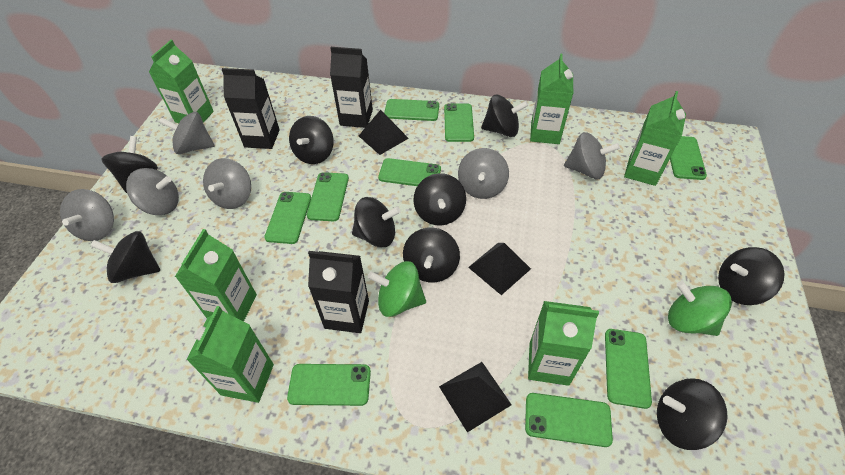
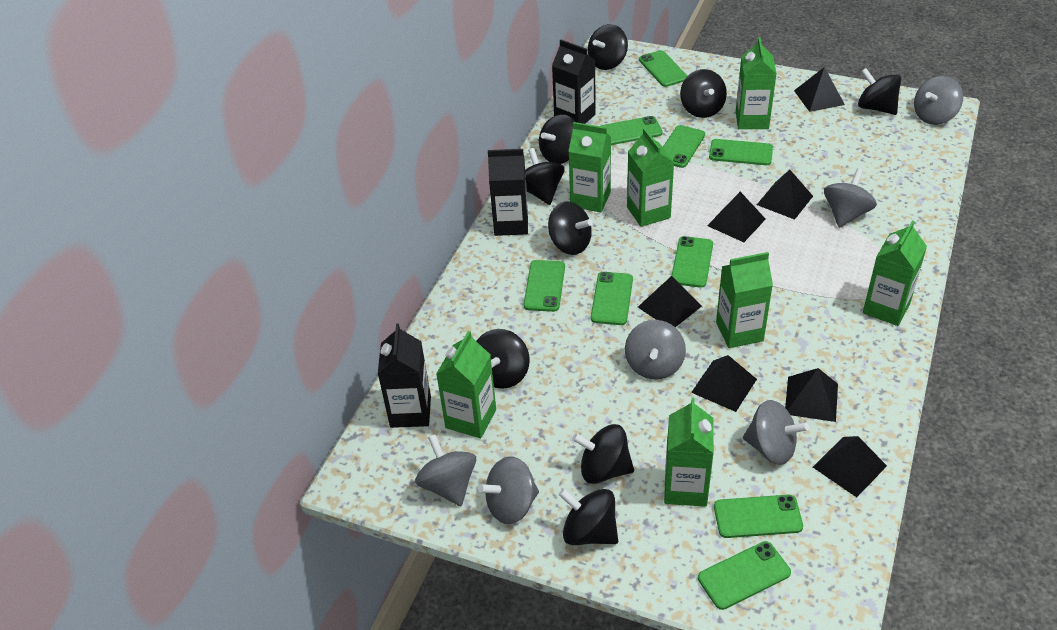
black pyramid: [359,110,409,155] [439,362,512,432] [468,243,531,295] = 3 -> [638,276,702,327] [691,355,757,412] [707,192,766,242] [757,170,813,220] [785,368,838,422] [794,67,845,112] [813,436,887,497] = 7
green carton: [149,40,214,123] [175,229,257,322] [187,306,274,403] [528,301,599,386] [530,54,573,144] [624,91,686,186] = 6 -> [436,331,496,438] [568,122,611,212] [627,128,674,227] [664,398,714,507] [716,252,773,348] [736,37,777,129] [863,220,927,326] = 7
green spinning top: [368,261,426,317] [668,281,732,336] = 2 -> none = 0

